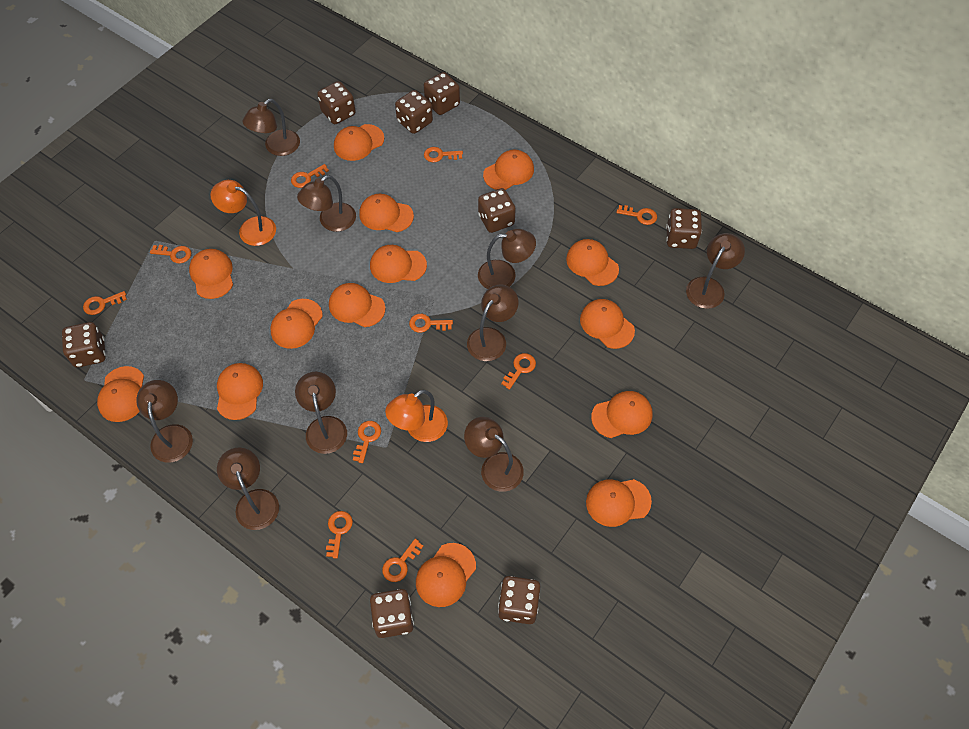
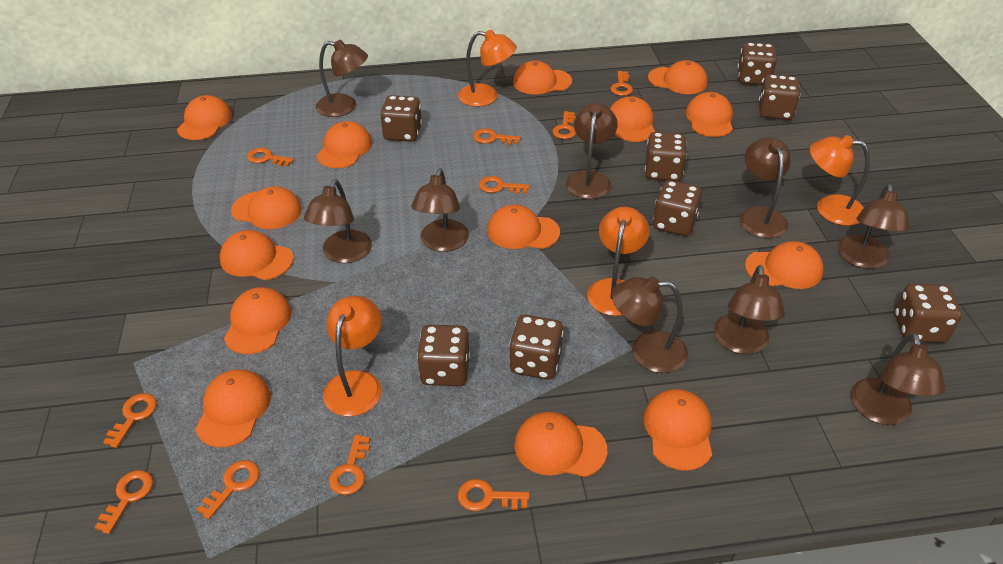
orange lamp: [211,180,276,246] [385,390,448,442] = 2 -> [323,296,382,417] [458,30,517,107] [587,207,650,316] [810,135,870,226] = 4

